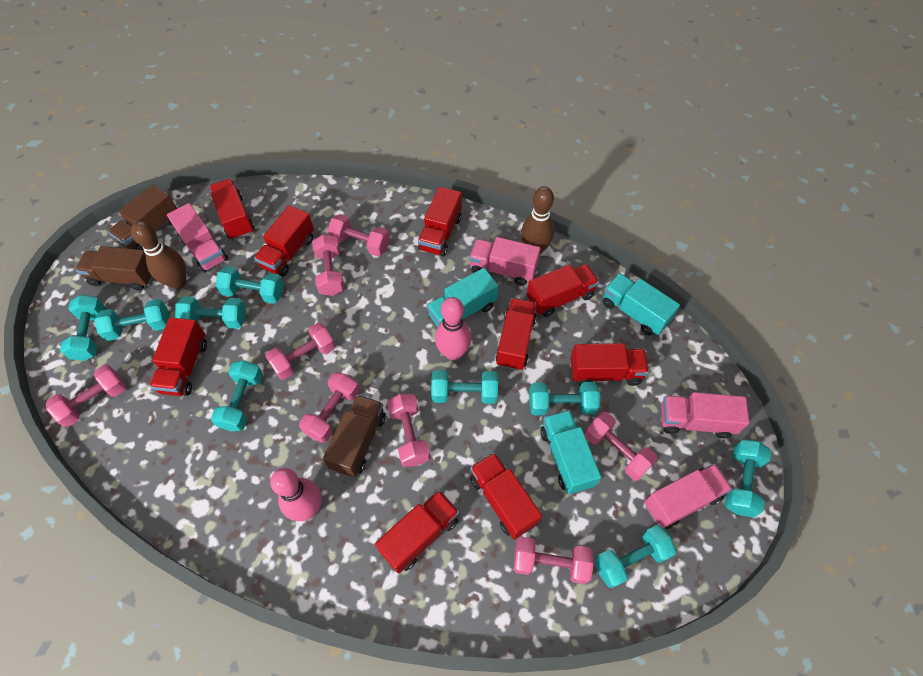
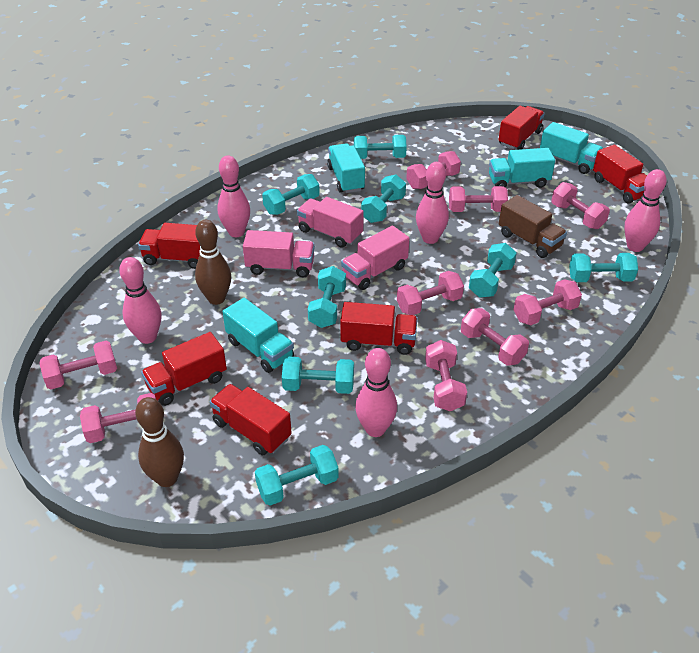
brown truck: [76,246,153,291] [108,184,177,250] [323,395,386,478] = 3 -> [499,195,567,258] = 1
pink bowling pin: [270,468,321,521] [435,297,471,360] = 2 -> [119,257,161,344] [217,155,250,237] [355,348,397,437] [416,162,449,244] [624,169,667,252] = 5
pink dumbbell: [46,365,126,427] [265,323,335,380] [299,372,359,443] [312,234,344,296] [327,214,390,256] [387,394,430,467] [514,537,594,584] [585,412,658,481] = 8 -> [40,341,117,389] [80,393,156,443] [397,271,464,315] [406,151,461,189] [425,340,467,411] [449,186,508,212] [461,308,529,366] [513,279,582,325] [551,182,610,229] = 9
pink truck: [167,203,228,273] [469,237,541,285] [644,464,732,529] [661,392,749,438] = 4 -> [243,230,315,277] [297,197,364,248] [341,226,409,290] = 3
red truck: [150,317,207,396] [210,179,255,240] [254,205,314,277] [375,490,459,574] [418,186,462,256] [470,452,542,539] [495,298,537,371] [527,264,599,317] [570,343,649,386] = 9 -> [138,223,200,269] [141,332,227,406] [209,384,292,455] [340,302,417,355] [498,106,545,150] [593,145,647,204] = 6
turquoise dumbbell: [60,294,105,361] [94,299,169,341] [175,296,246,329] [211,360,263,431] [216,266,284,304] [431,370,498,404] [529,382,600,415] [594,525,676,588] [725,440,771,518] = 9 -> [255,445,339,506] [262,174,320,215] [282,356,354,394] [308,266,346,328] [354,135,407,159] [361,174,406,223] [469,243,517,298] [569,253,638,282] = 8
turquoise truck: [427,268,499,327] [540,410,601,494] [603,273,680,336] = 3 -> [223,298,294,373] [327,143,365,193] [489,148,555,188] [540,122,603,174] = 4

